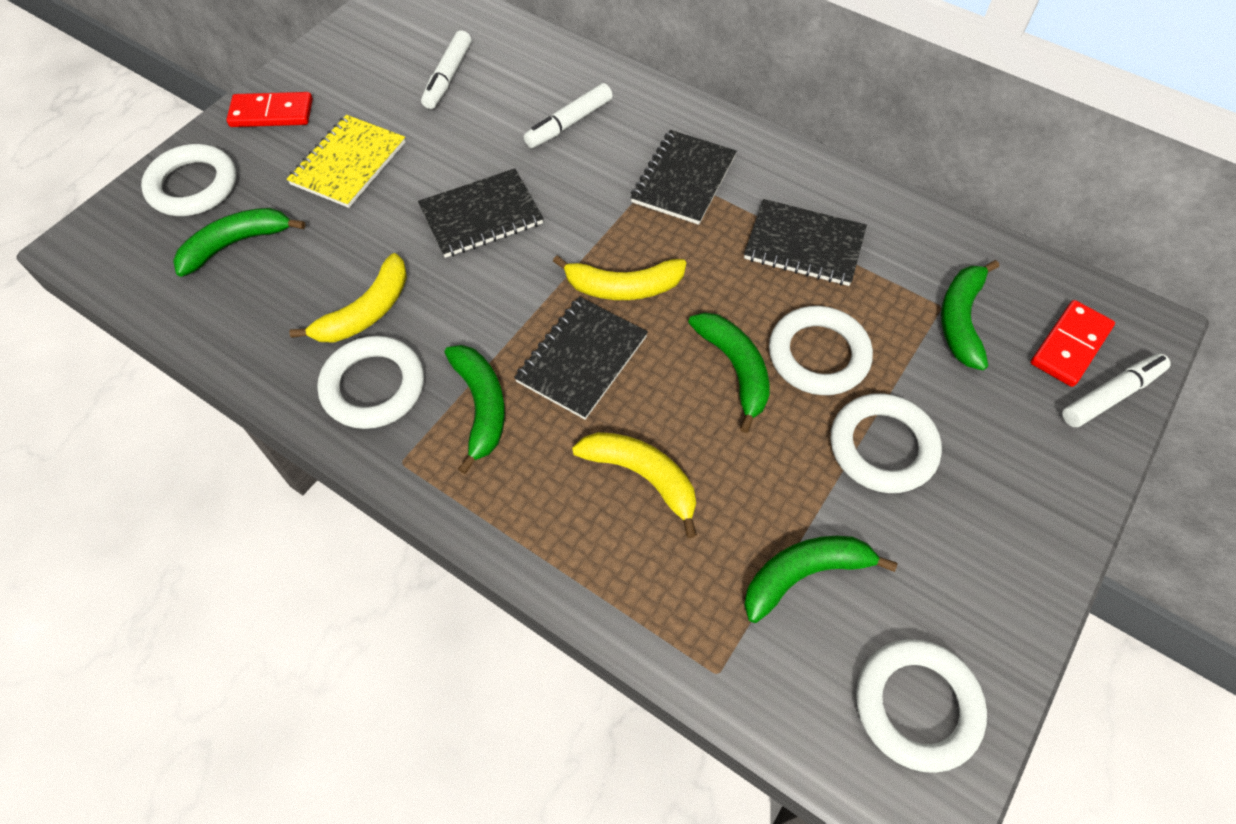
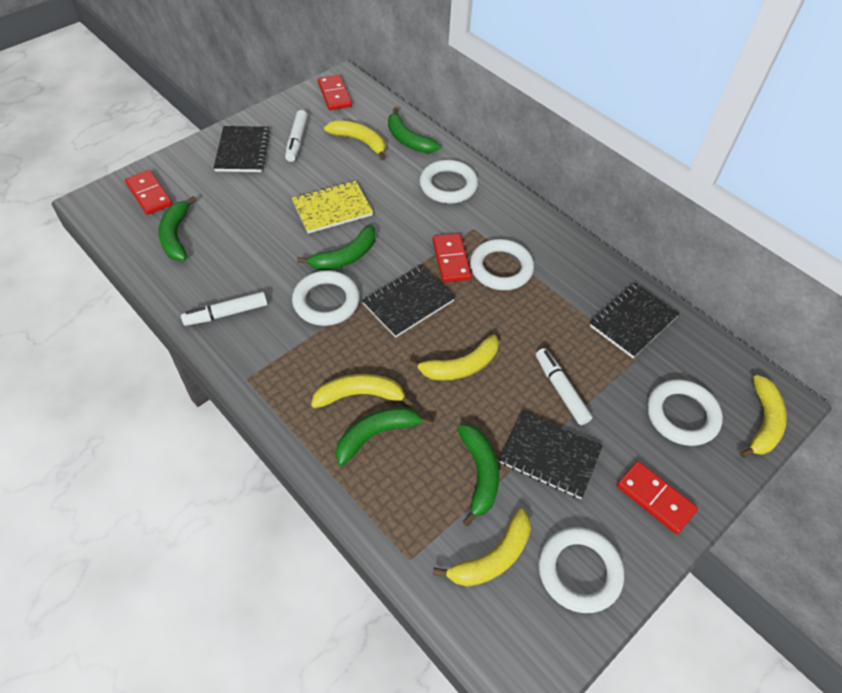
red domino: [226,92,313,127] [1030,300,1115,387] = 2 -> [125,170,172,215] [318,75,352,110] [433,233,471,282] [617,461,698,535] = 4
yellow banana: [289,253,407,342] [553,255,686,300] [572,432,697,538] = 3 -> [311,374,414,408] [324,120,385,161] [407,335,499,381] [433,509,531,587] [740,375,787,458] = 5

